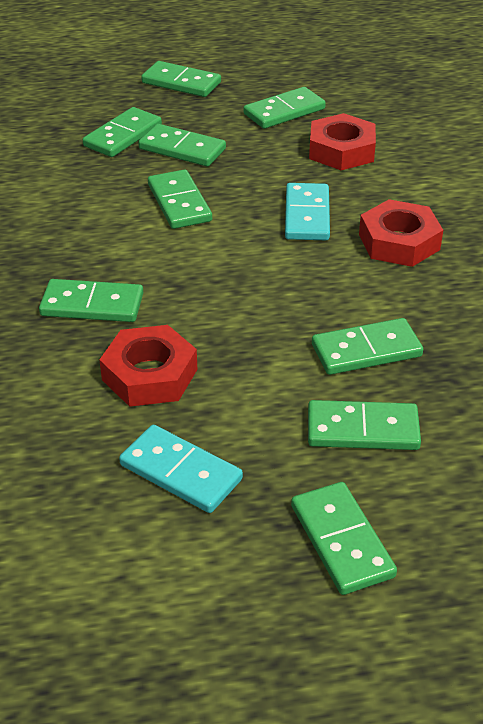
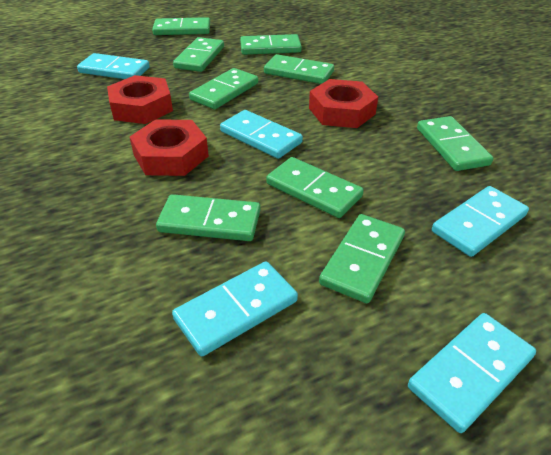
turquoise domino: [119,425,243,513] [285,183,330,240] = 2 -> [77,53,150,79] [172,261,298,356] [220,110,303,159] [408,313,536,433] [432,186,529,257] = 5

